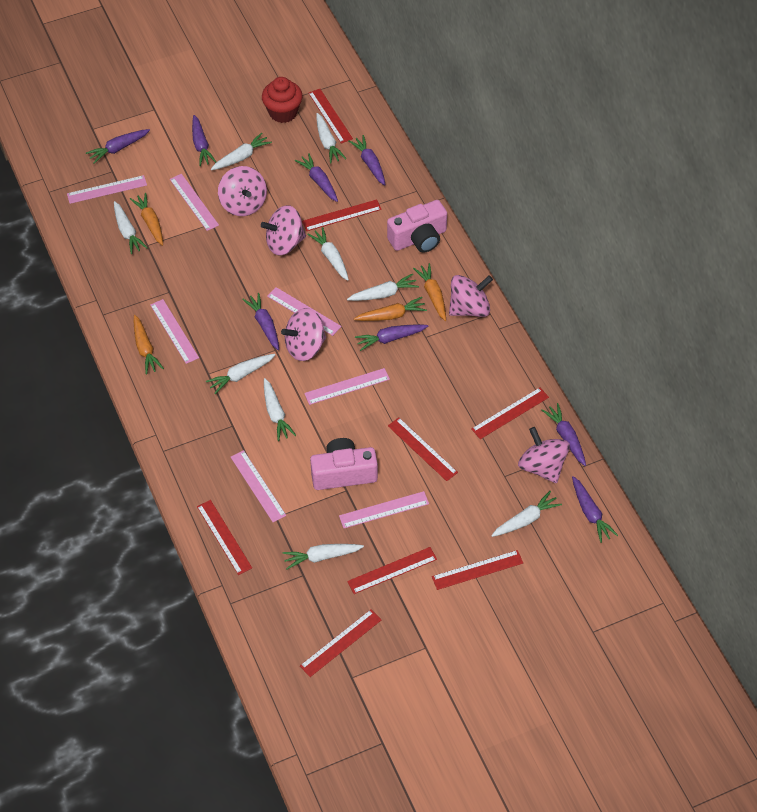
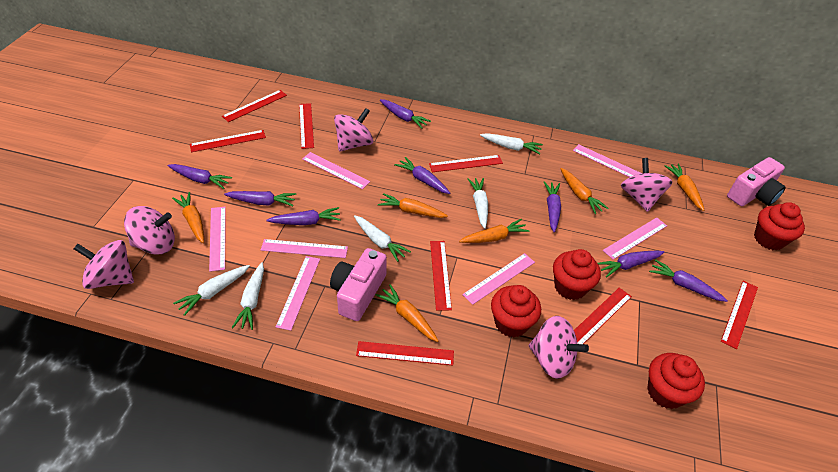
orange carrot: [130,193,163,246] [134,315,164,374] [354,297,427,321] [413,263,446,321] = 4 -> [172,192,204,243] [376,284,438,342] [378,193,448,218] [459,219,529,243] [560,168,609,214] [665,164,704,211] = 6
red cupcake: [262,77,303,123] = 1 -> [491,285,541,337] [553,249,601,300] [647,353,705,409] [754,202,805,250] = 4
white carrot: [114,201,148,254] [206,354,275,394] [211,133,272,170] [264,378,296,441] [283,544,364,569] [307,227,349,281] [316,113,347,164] [347,274,419,301] [491,491,562,537] = 9 -> [173,265,250,316] [232,262,264,330] [354,215,411,262] [468,178,488,229] [480,133,543,154] = 5

